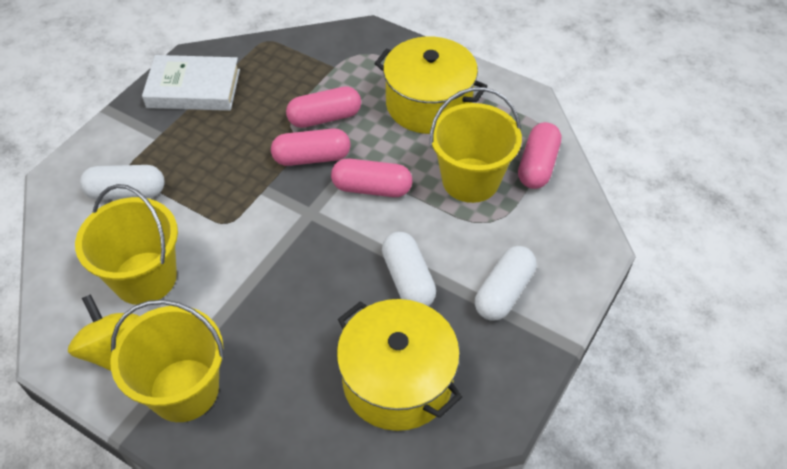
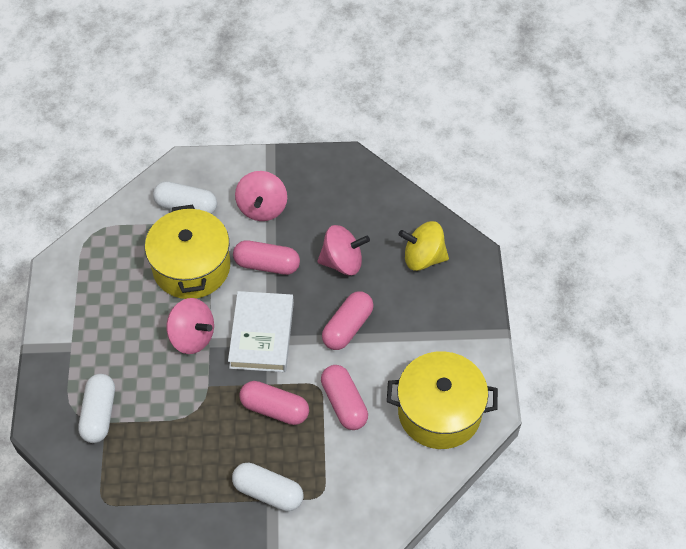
pink spinning top: none = 0 -> [166,298,214,354] [235,171,287,221] [318,225,370,275] = 3
yellow bucket: [75,184,178,305] [110,300,225,422] [430,87,522,203] = 3 -> none = 0

